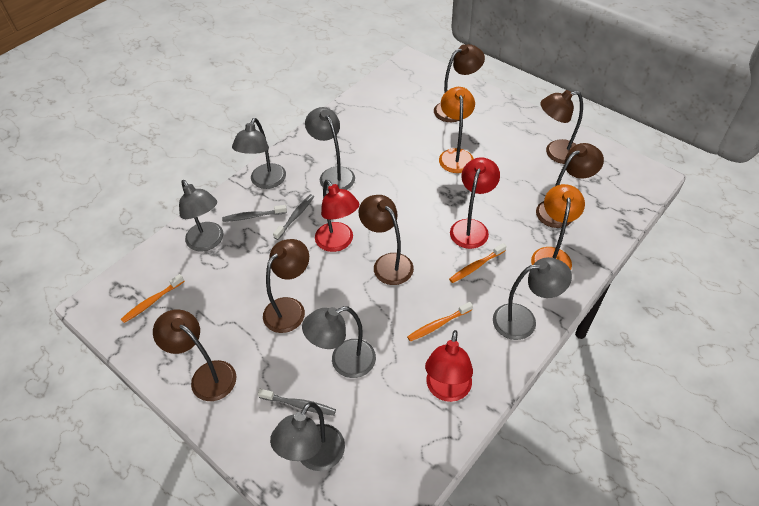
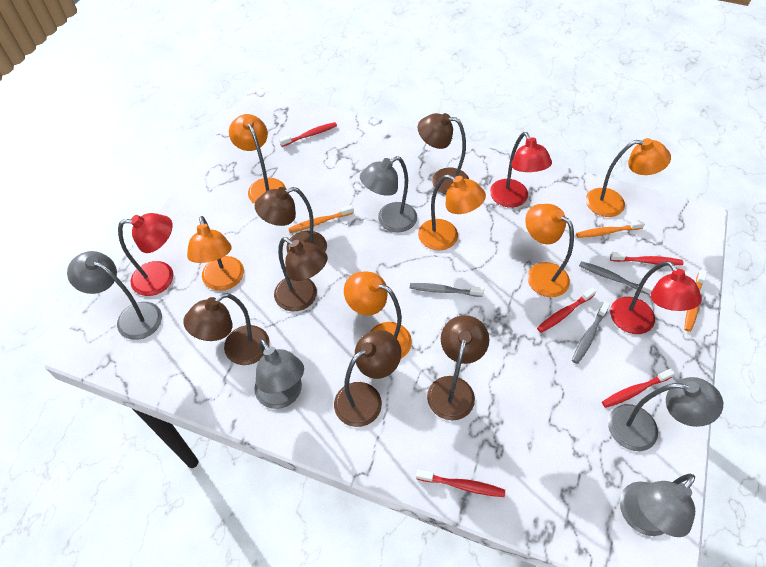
grey lamp: [179,180,223,251] [232,118,286,189] [270,402,345,471] [302,306,376,378] [305,107,355,191] [493,257,572,340] = 6 -> [67,251,162,340] [254,339,304,409] [360,156,417,232] [608,377,723,451] [620,474,695,537] = 5
orange lamp: [439,87,475,173] [531,184,585,270] = 2 -> [187,216,244,291] [229,114,286,204] [344,272,412,359] [418,174,486,251] [525,204,574,297] [586,138,671,217] = 6
red toothbrush: none = 0 -> [279,122,337,147] [416,470,505,497] [537,287,596,333] [602,369,675,408] [610,252,683,265] = 5

